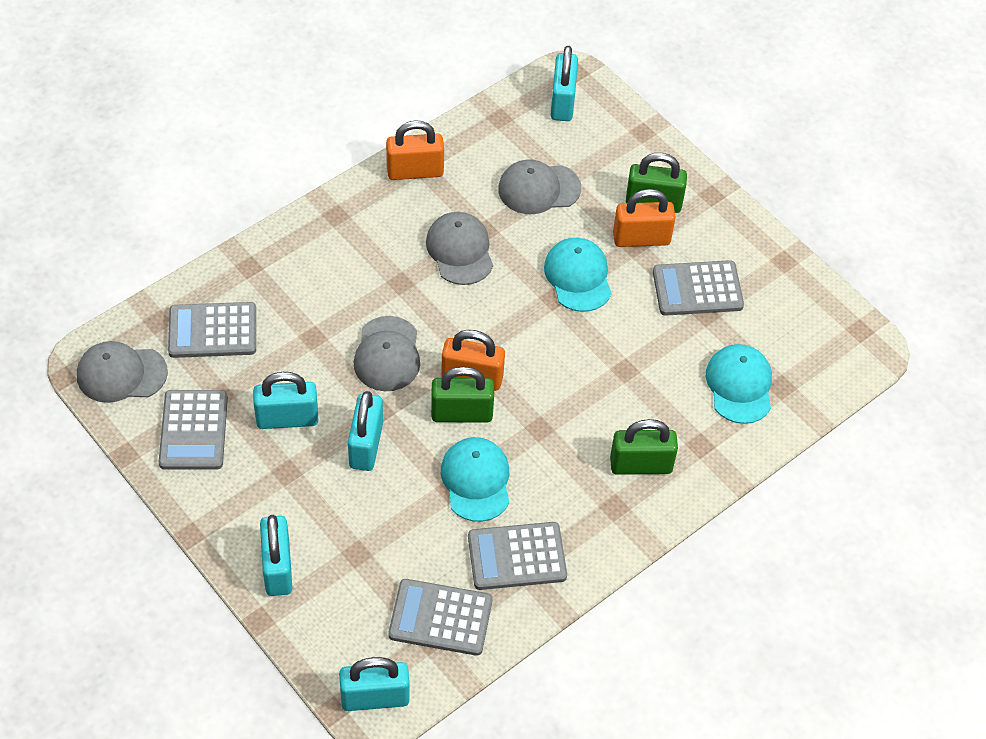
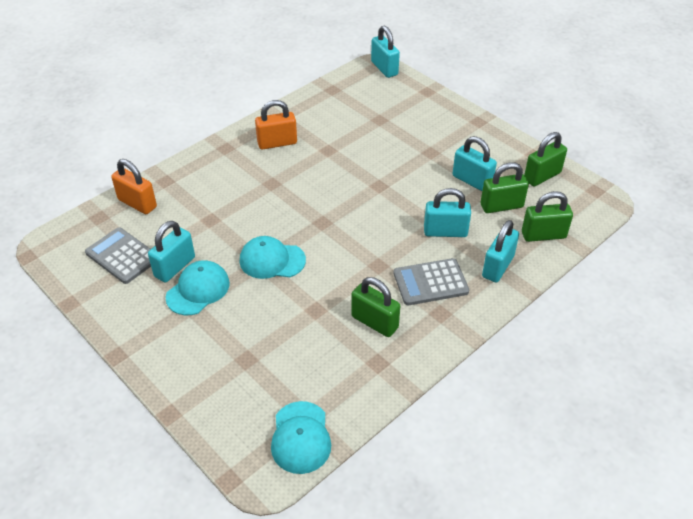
green padlock: [431,367,494,423] [610,419,678,475] [626,153,687,213] = 3 -> [351,277,400,337] [481,162,529,213] [522,191,573,242] [524,132,567,187] = 4
grey calculator: [159,390,228,470] [168,302,256,358] [388,579,493,656] [468,522,567,590] [653,260,744,316] = 5 -> [85,227,151,284] [394,258,469,306] = 2
grey cap: [77,341,168,403] [354,316,420,391] [426,212,493,285] [498,159,581,214] = 4 -> none = 0
orange padlock: [386,121,444,180] [441,330,505,391] [613,189,676,247] = 3 -> [111,159,157,214] [255,100,297,150] = 2

